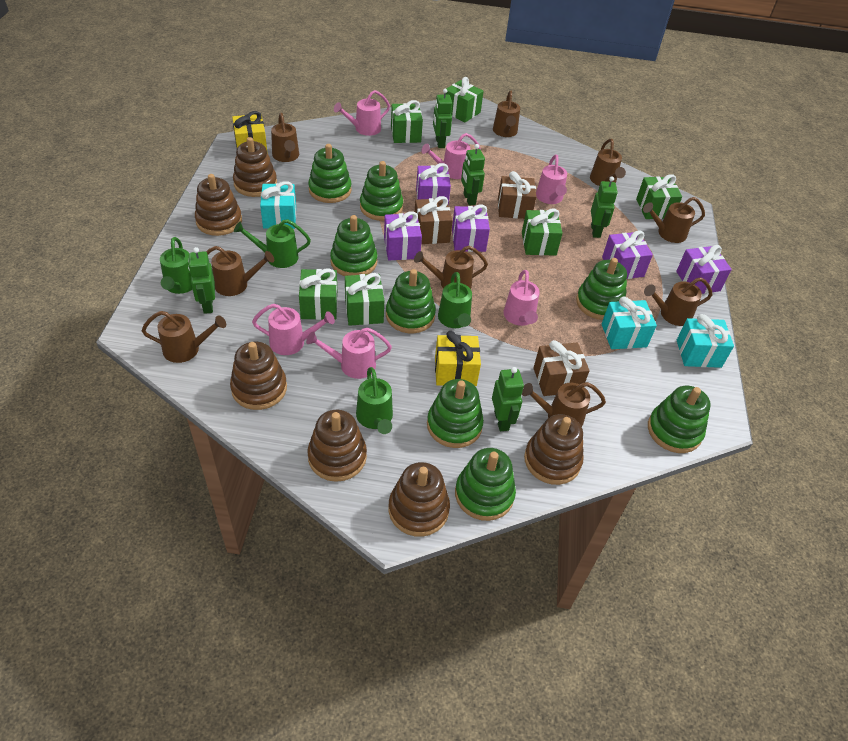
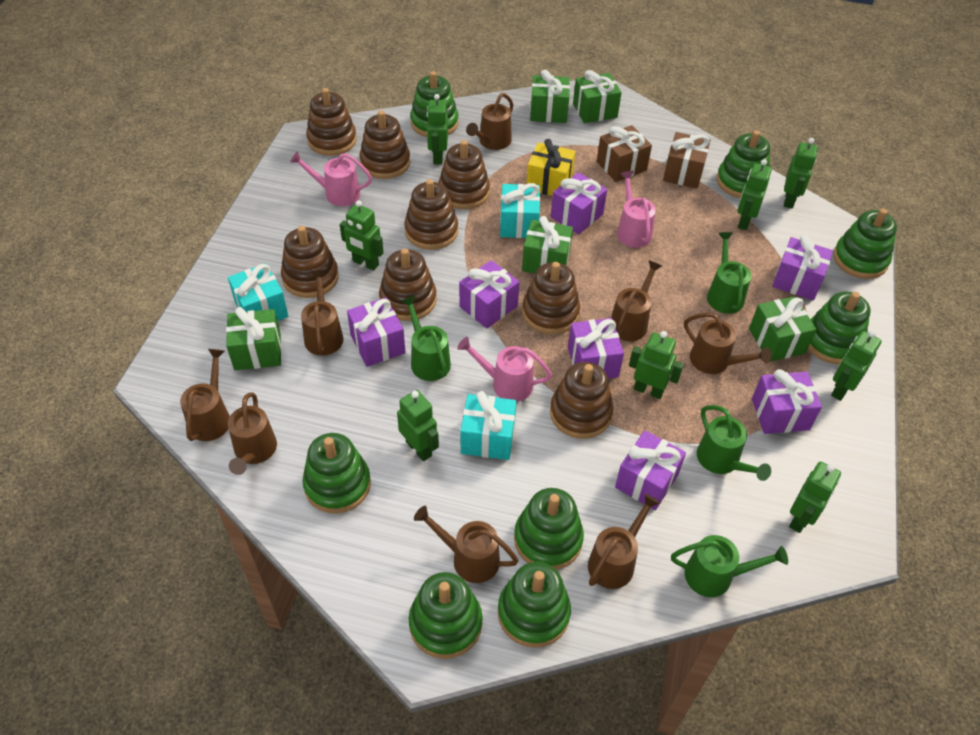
brown gift: [415,196,453,244] [498,171,536,219] [533,340,590,396] = 3 -> [597,125,652,182] [663,132,711,188] = 2
brown stacking toy: [195,174,242,236] [230,342,287,410] [233,137,277,197] [308,410,367,482] [388,462,450,537] [524,414,584,485] = 6 -> [281,226,339,298] [306,88,357,156] [360,111,410,179] [379,248,437,321] [404,179,458,250] [438,140,490,209] [522,262,580,334] [550,362,613,439] = 8
brown watering can: [142,311,226,363] [206,246,274,296] [271,113,299,162] [414,246,488,289] [493,91,520,137] [522,382,606,427] [590,139,626,186] [643,197,705,243] [644,277,712,326] = 9 -> [180,349,230,441] [228,393,277,475] [301,270,343,356] [414,506,519,583] [466,93,513,150] [588,494,660,589] [611,260,662,341] [684,313,771,374] = 8
green gift: [299,269,338,320] [345,273,384,326] [391,100,423,143] [446,77,484,122] [522,209,563,256] [636,174,682,219] = 6 -> [226,307,281,370] [522,216,573,273] [530,70,570,123] [573,70,622,123] [749,296,817,362] = 5
green robot: [188,247,215,314] [433,89,452,148] [461,144,485,206] [492,367,524,431] [591,176,618,238] = 5 -> [340,200,384,271] [397,390,439,461] [427,94,448,165] [629,331,684,399] [737,159,772,230] [784,138,818,208] [789,462,841,533] [831,330,882,401] = 8
pink watering can: [252,304,335,355] [306,328,392,379] [334,90,390,136] [421,133,481,179] [504,270,540,326] [536,155,567,204] = 6 -> [290,151,372,206] [457,337,552,402] [617,171,656,248] = 3
purple gift: [384,211,422,260] [416,163,451,206] [452,205,490,252] [602,230,653,279] [676,245,732,294] = 5 -> [347,297,406,367] [459,260,520,328] [550,172,607,234] [568,318,624,379] [615,430,686,510] [752,369,822,434] [772,235,833,300] = 7
yellow gift: [232,111,268,154] [435,331,481,386] = 2 -> [526,139,576,196] = 1

